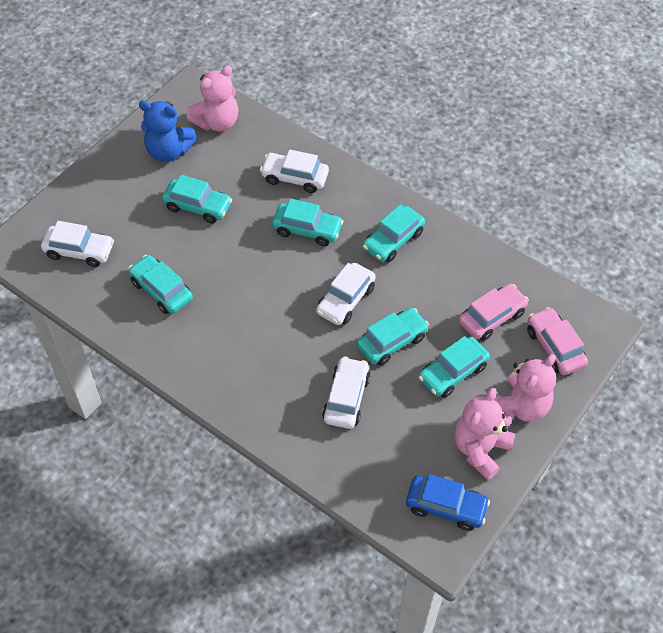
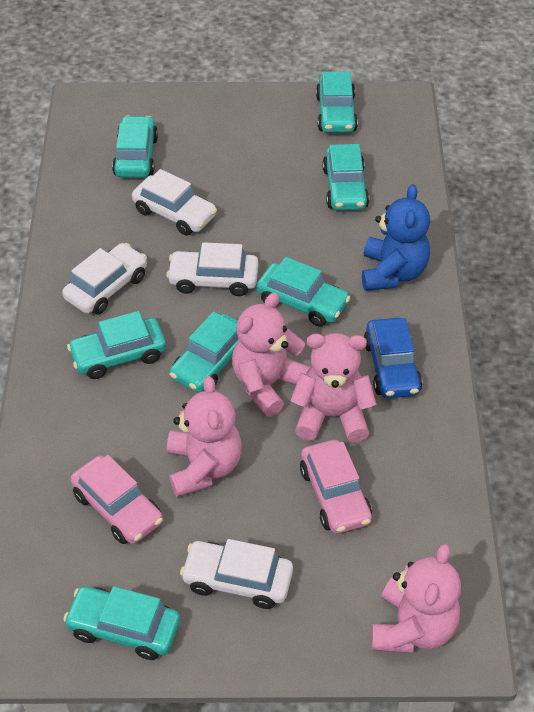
pink teddy bear: [187,65,239,131] [454,388,515,480] [494,354,556,422] = 3 -> [167,376,242,497] [232,293,311,417] [290,333,376,443] [371,544,461,653] = 4
turquoise car: [128,255,193,314] [162,175,232,224] [272,198,343,246] [357,308,429,365] [363,204,425,262] [418,336,490,398] = 6 -> [63,586,180,660] [67,311,166,379] [112,115,158,178] [169,312,239,393] [257,257,351,327] [316,72,358,133] [323,144,369,210] = 7

